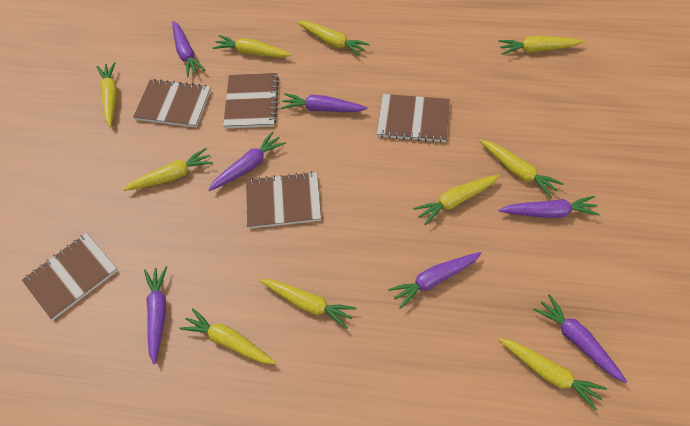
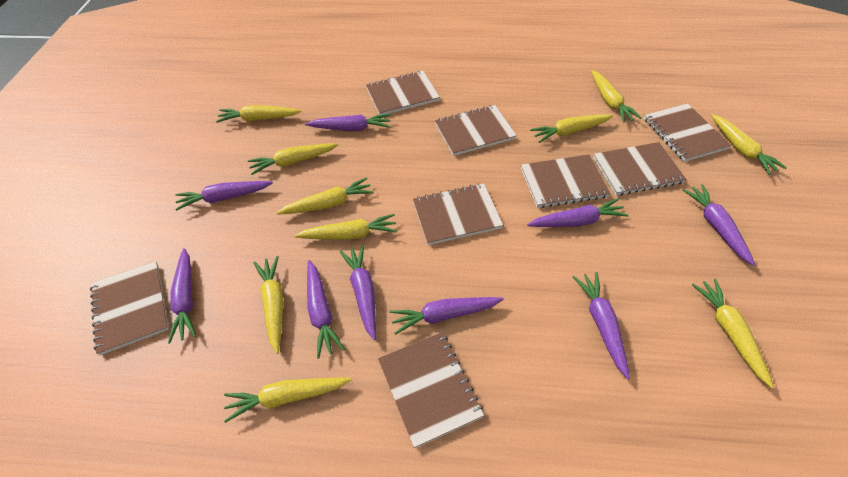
brown notebook: [22,233,118,320] [133,79,211,127] [223,73,279,128] [246,172,321,229] [377,94,450,143] = 5 -> [90,261,169,355] [366,71,440,115] [378,332,484,448] [413,183,503,245] [435,105,517,156] [521,154,611,208] [593,142,686,195] [644,103,731,162] = 8
purple carrot: [144,266,167,365] [172,21,205,77] [208,131,286,191] [281,93,368,112] [388,252,482,309] [498,196,600,218] [533,294,627,383] = 7 -> [168,248,196,344] [175,181,273,211] [305,114,391,131] [307,260,345,359] [340,245,376,340] [390,297,504,335] [527,198,629,227] [573,272,630,379] [683,184,755,266] = 9

